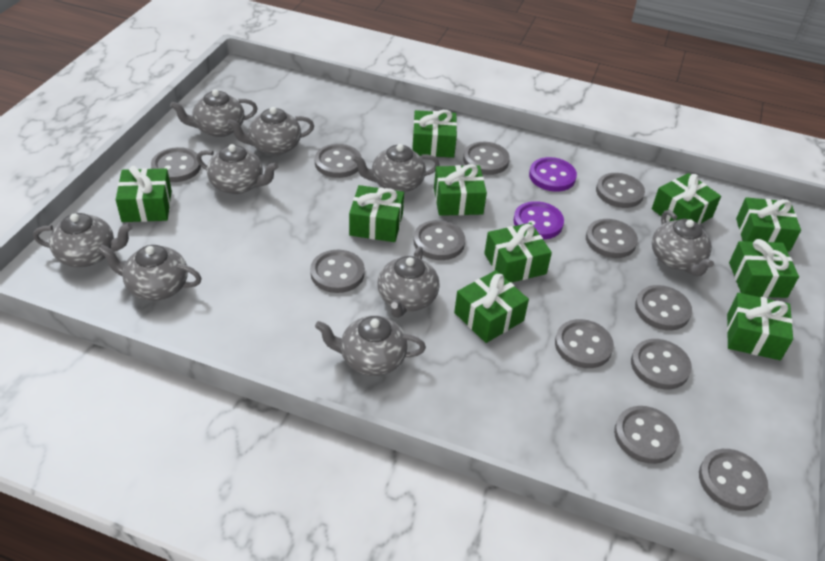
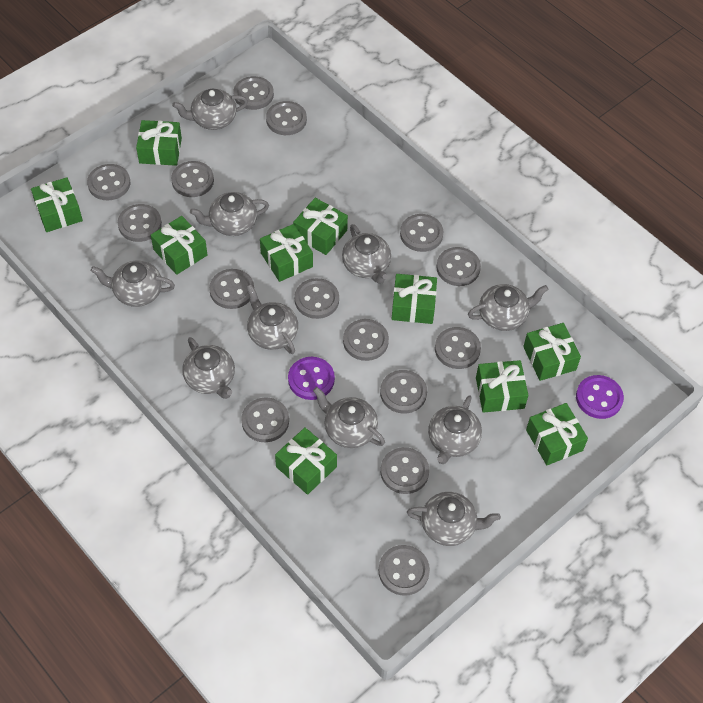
grey button: [151,147,201,182] [310,250,365,293] [315,144,361,178] [414,220,465,260] [463,142,510,175] [555,319,614,368] [586,219,638,258] [596,173,645,208] [614,406,680,464] [631,339,692,389] [635,285,692,330] [699,449,768,511] = 12 -> [87,164,130,200] [118,204,162,242] [171,161,214,197] [209,269,254,309] [233,76,274,110] [241,397,289,442] [266,101,307,135] [295,278,339,319] [343,319,389,361] [379,545,430,596] [380,370,427,413] [381,447,429,494] [400,214,444,252] [435,327,481,369] [436,247,481,286] = 15
grey teapot: [33,213,133,267] [98,245,202,301] [170,89,258,137] [196,144,278,194] [227,107,314,155] [315,316,426,376] [352,144,440,192] [377,246,440,318] [652,210,714,276] = 9 -> [91,261,175,307] [172,89,248,130] [182,337,235,399] [190,192,269,236] [246,284,298,354] [313,387,385,448] [342,224,391,284] [407,492,501,546] [428,395,482,464] [468,284,549,331] = 10

